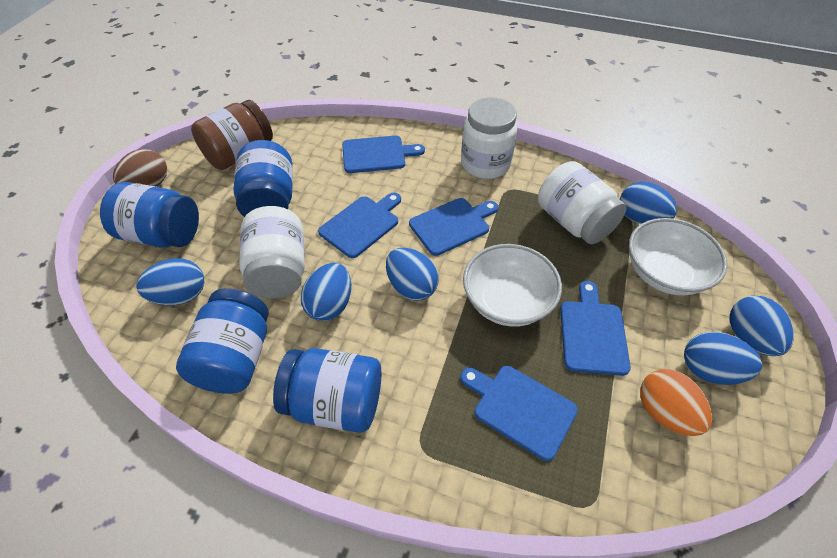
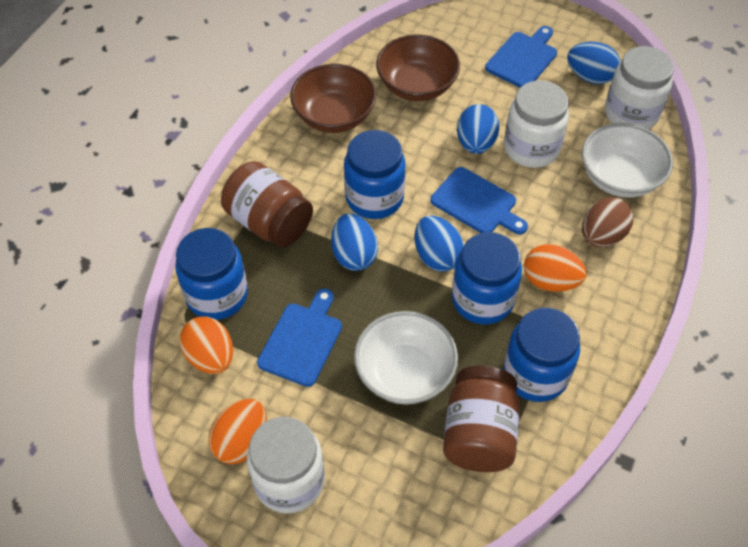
blue cutting board: [318,193,401,258] [342,136,425,173] [409,198,498,256] [460,366,578,461] [560,281,631,376] = 5 -> [257,288,342,387] [430,167,528,234] [485,26,557,88] = 3
blue egg: [136,258,204,305] [301,263,351,321] [386,248,439,301] [620,181,677,224] [684,332,762,385] [730,296,794,356] = 6 -> [331,214,378,271] [415,216,464,272] [457,104,499,154] [567,42,620,84] = 4
brown bowl: none = 0 -> [290,64,376,133] [376,35,460,101] = 2
brown jar: [191,100,273,170] = 1 -> [221,161,313,247] [443,366,520,472] = 2
orange egg: [640,369,712,436] = 1 -> [180,316,233,374] [208,399,267,464] [524,244,587,292] = 3

